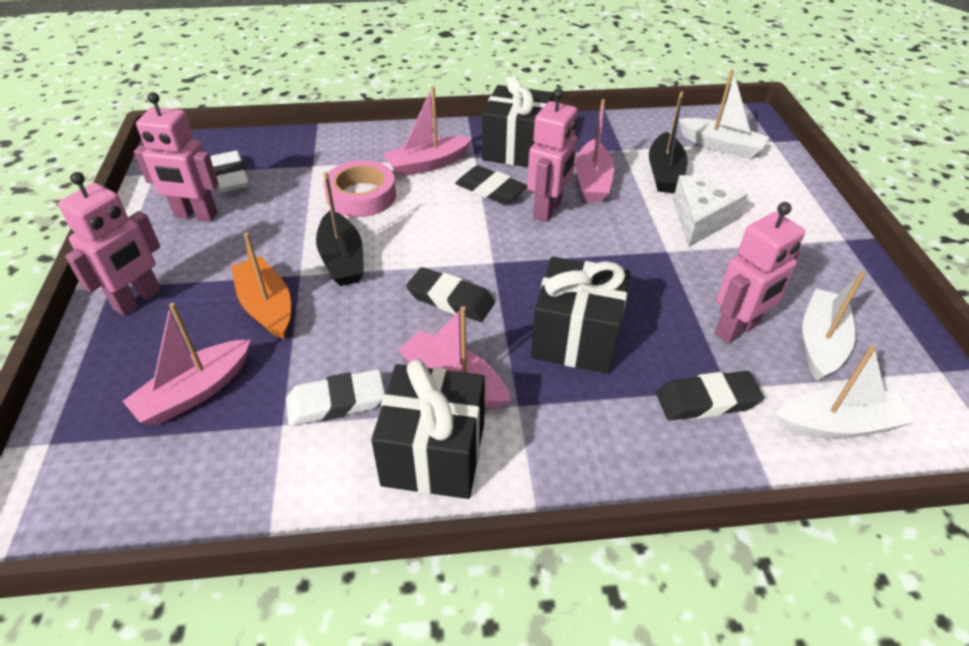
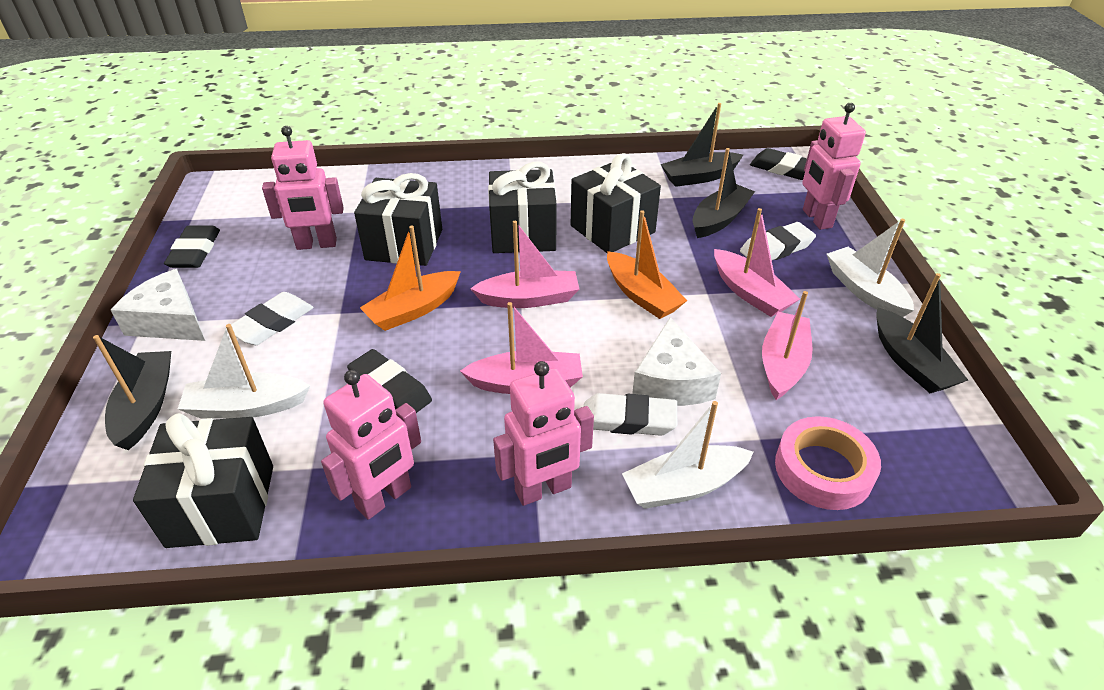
black boat: [316,172,364,286] [649,91,688,193] = 2 -> [93,335,171,450] [661,103,743,187] [692,148,755,238] [876,273,968,393] = 4
black gift: [371,359,485,499] [482,75,553,167] [531,257,630,374] = 3 -> [133,413,273,548] [354,173,442,266] [488,162,557,253] [571,153,661,253] = 4
orange boat: [231,232,291,339] = 1 -> [360,226,461,331] [607,210,687,319] = 2
white cheese: [673,175,748,247] = 1 -> [111,269,205,341] [632,317,721,406] = 2
white eraser: [211,150,250,192] [286,369,385,426] = 2 -> [225,292,313,345] [584,393,677,436] [740,222,816,260] = 3

